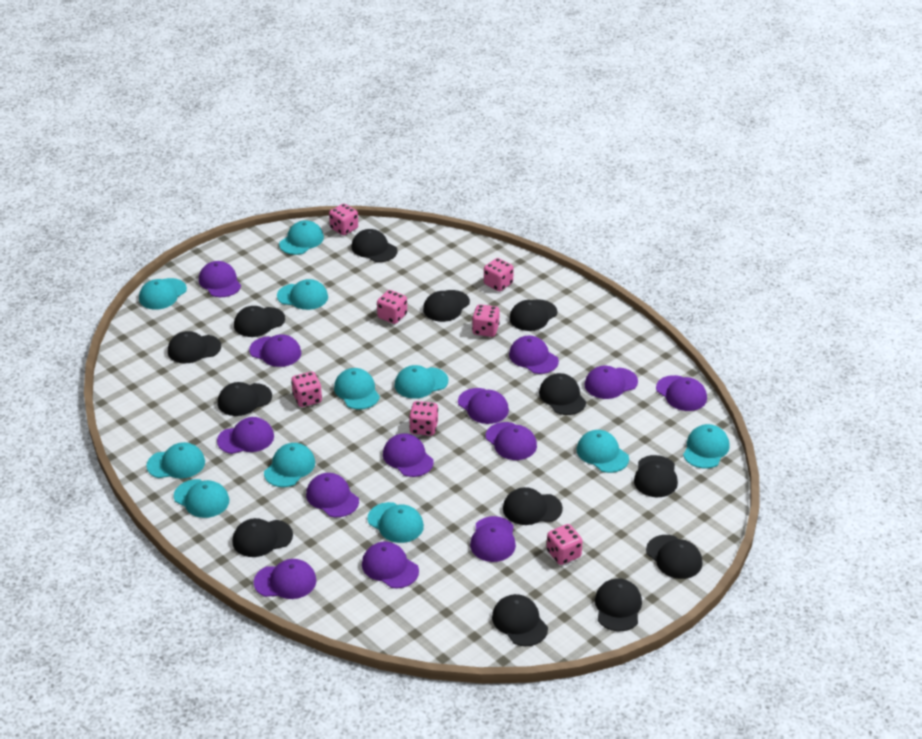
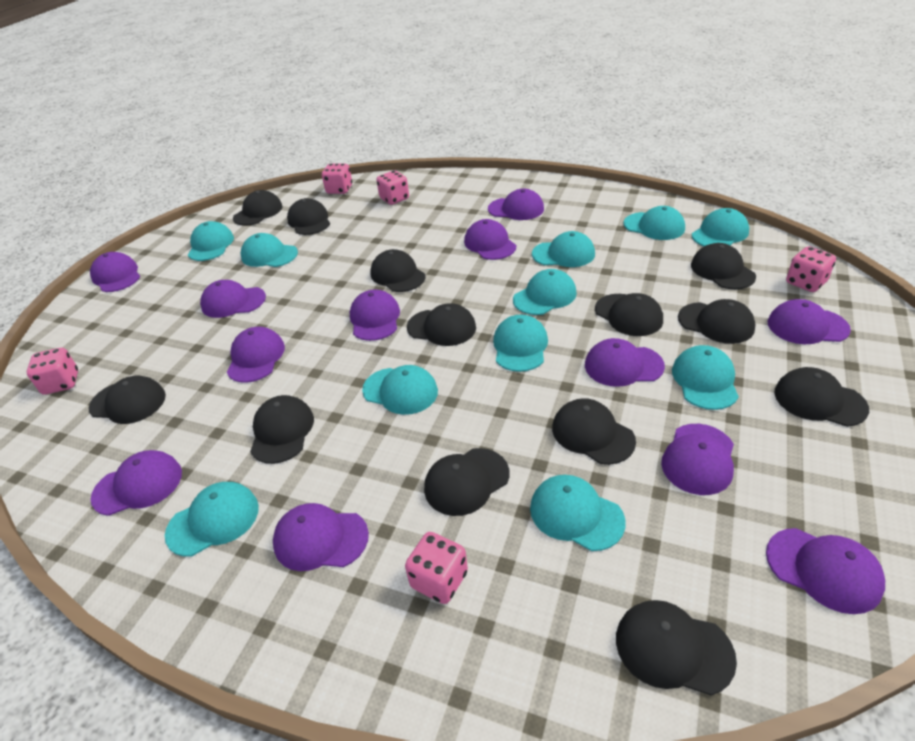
pink dice: [291,372,322,407] [329,204,358,235] [377,290,407,324] [409,401,438,436] [472,304,500,337] [484,258,514,291] [547,524,583,565] = 7 -> [26,348,78,395] [322,164,352,194] [376,171,409,205] [405,532,468,604] [786,246,836,292] = 5
purple cap: [199,261,241,297] [217,417,274,454] [249,334,301,367] [254,559,317,599] [306,473,359,517] [362,542,419,588] [383,433,434,477] [458,388,509,424] [470,516,516,562] [486,422,537,460] [509,336,559,374] [585,366,638,399] [656,375,707,411] = 13 -> [90,252,140,292] [90,450,182,516] [200,280,266,318] [227,327,285,383] [273,503,369,571] [350,290,400,341] [464,219,516,260] [488,189,544,220] [585,338,665,387] [661,424,734,495] [766,528,885,614] [768,299,851,344] = 12

